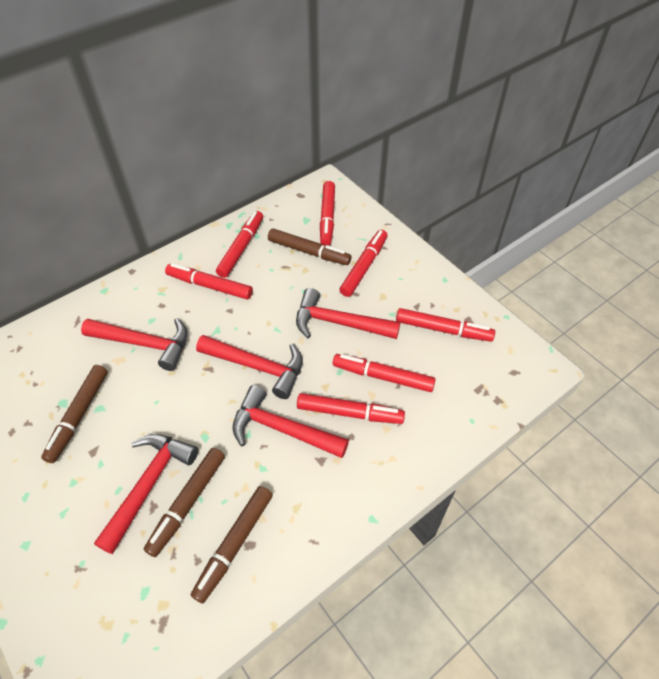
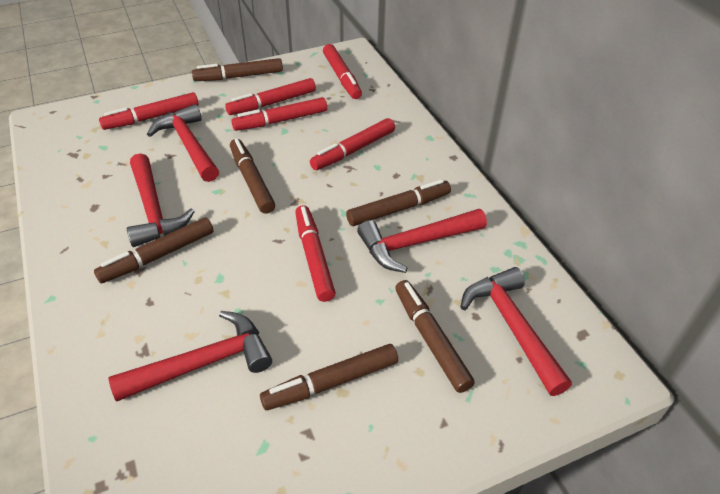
brown marker: [41,365,108,463] [143,448,225,557] [191,486,273,603] [268,228,351,265] = 4 -> [94,217,213,283] [192,58,283,81] [230,139,275,214] [260,344,398,410] [346,179,451,226] [395,280,475,393] = 6
red marker: [165,263,253,300] [216,211,263,278] [297,393,405,424] [320,181,335,246] [333,354,436,392] [340,230,387,297] [396,308,495,342] = 7 -> [99,92,198,130] [225,78,316,115] [231,97,327,131] [295,205,336,302] [310,118,395,170] [323,44,362,99] = 6

